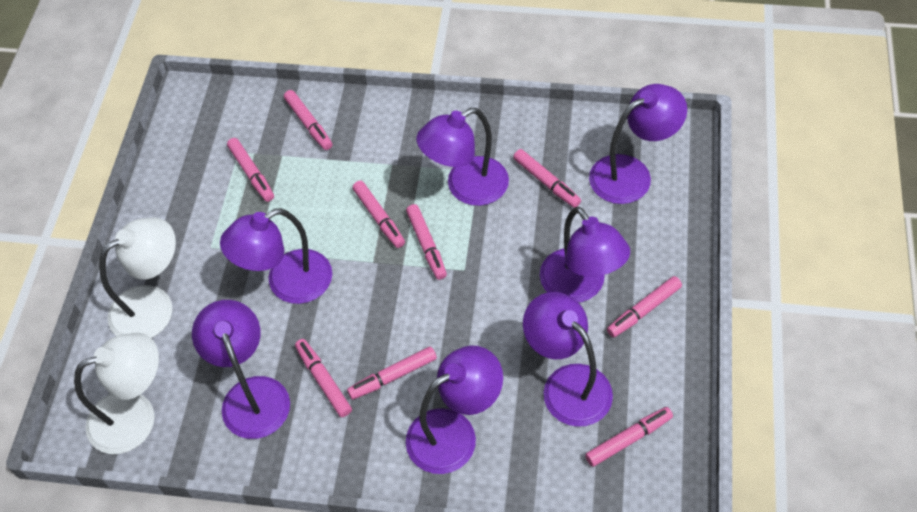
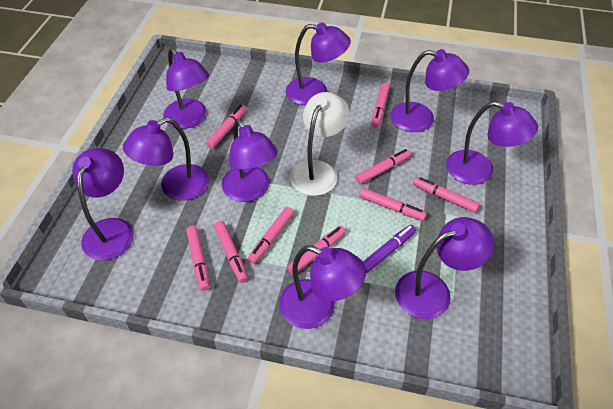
purple lamp: [192,300,290,439] [220,208,332,304] [406,346,503,474] [416,108,509,206] [523,292,613,427] [540,207,630,303] [589,84,687,204] = 7 -> [72,148,134,260] [123,117,209,201] [163,48,209,129] [222,119,278,202] [279,245,366,329] [286,22,351,105] [390,49,469,132] [395,217,494,319] [446,101,538,185] = 9
purple marker: none = 0 -> [363,225,416,273] = 1
white lamp: [74,333,159,454] [99,217,176,338] = 2 -> [290,92,349,196] = 1

